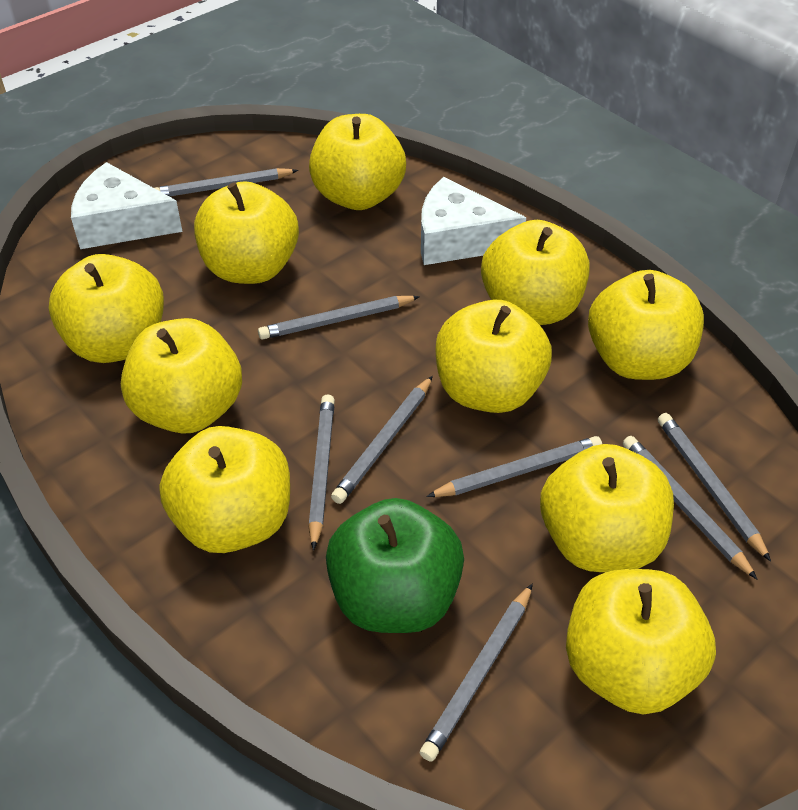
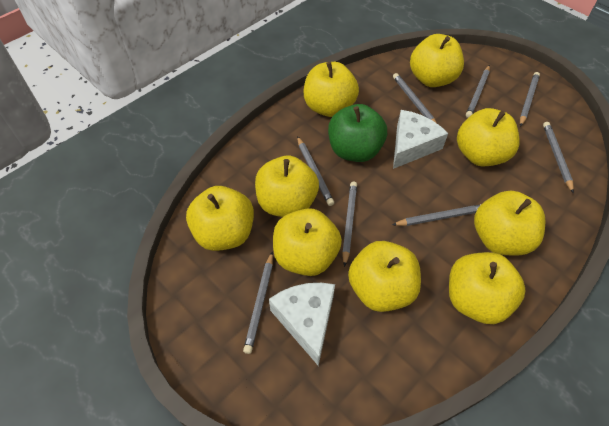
yellow apple: [49,254,164,363] [121,318,242,434] [159,426,290,553] [194,181,299,284] [309,114,406,210] [435,300,552,413] [481,220,590,325] [540,444,674,572] [566,569,716,714] [588,270,704,380] = 10 -> [186,186,254,251] [255,156,319,217] [273,208,342,276] [304,62,359,117] [348,241,421,312] [410,34,464,87] [449,252,525,324] [457,108,519,166] [474,191,545,256] = 9

